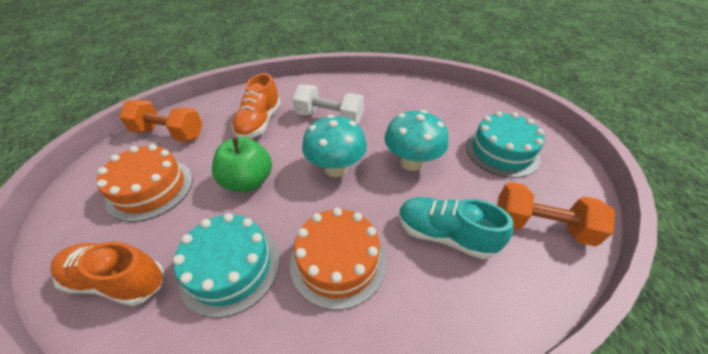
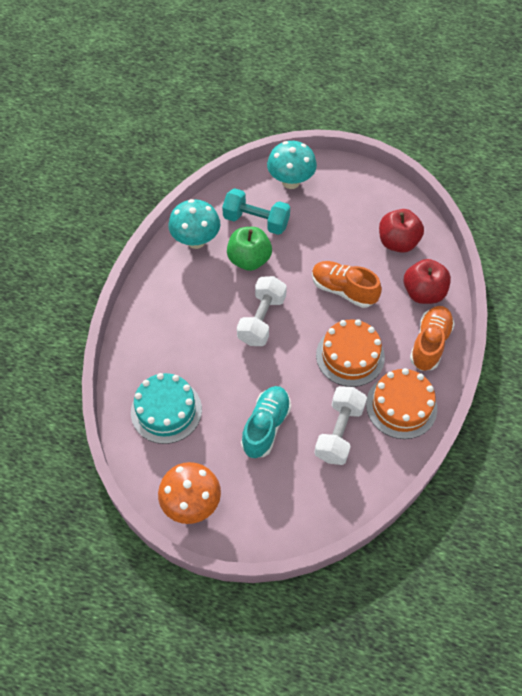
orange dumbbell: [119,100,203,142] [497,182,615,247] = 2 -> none = 0
orange mushroom: none = 0 -> [158,462,221,524] = 1
red apple: none = 0 -> [379,209,424,253] [404,259,451,304] = 2
turquoise cake: [173,213,280,318] [466,111,545,178] = 2 -> [131,373,202,444] = 1
turquoise dumbbell: none = 0 -> [222,188,290,235] = 1
white dumbbell: [293,84,364,124] = 1 -> [237,276,287,346] [314,386,367,465] = 2

